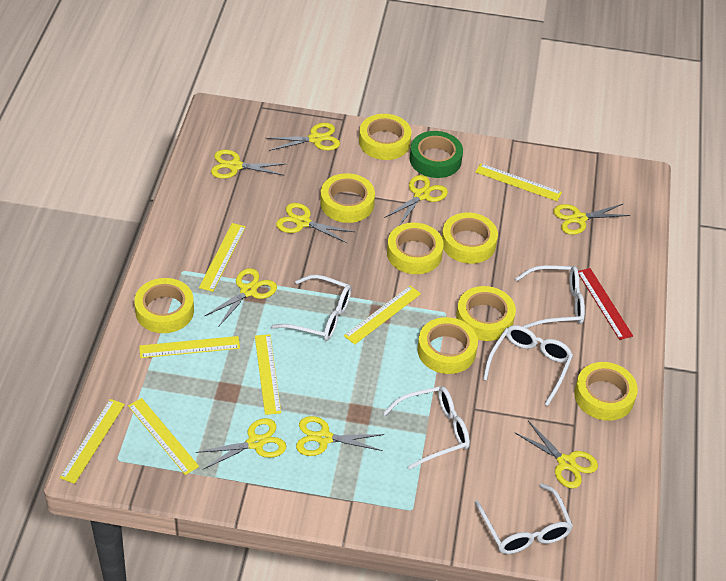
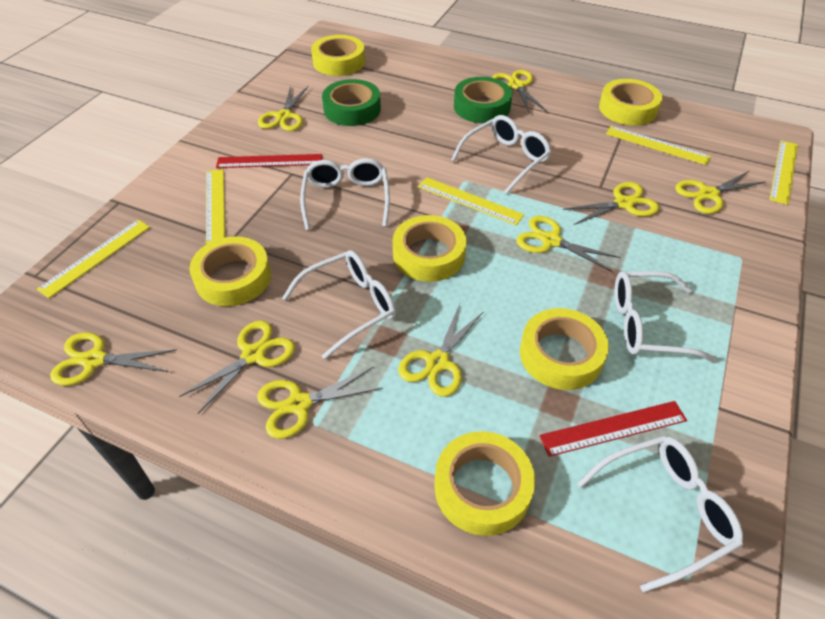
green tape: [410,131,463,178] = 1 -> [322,79,381,126] [454,77,512,123] = 2
red ruler: [578,268,633,340] = 1 -> [216,154,322,168] [539,401,687,457] = 2
yellow ruler: [60,399,125,484] [128,398,199,475] [139,336,240,358] [199,223,246,292] [255,334,281,415] [344,286,421,345] [475,163,562,201] = 7 -> [37,220,150,298] [206,169,225,244] [418,177,524,226] [606,126,711,165] [769,140,798,205] = 5
yellow tape: [134,278,194,333] [320,173,375,223] [359,114,412,160] [387,223,444,274] [417,317,478,374] [442,212,498,264] [456,286,516,341] [574,362,638,421] = 8 -> [189,236,271,306] [311,35,365,76] [393,215,466,282] [434,431,535,536] [520,308,609,390] [599,79,662,126] = 6

